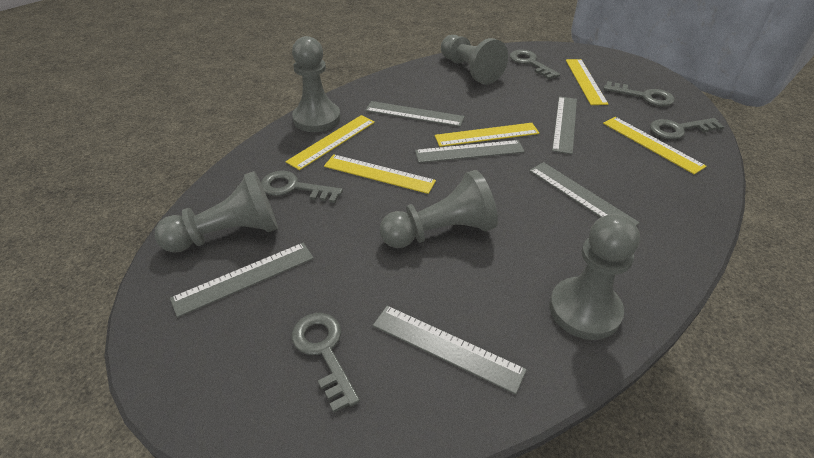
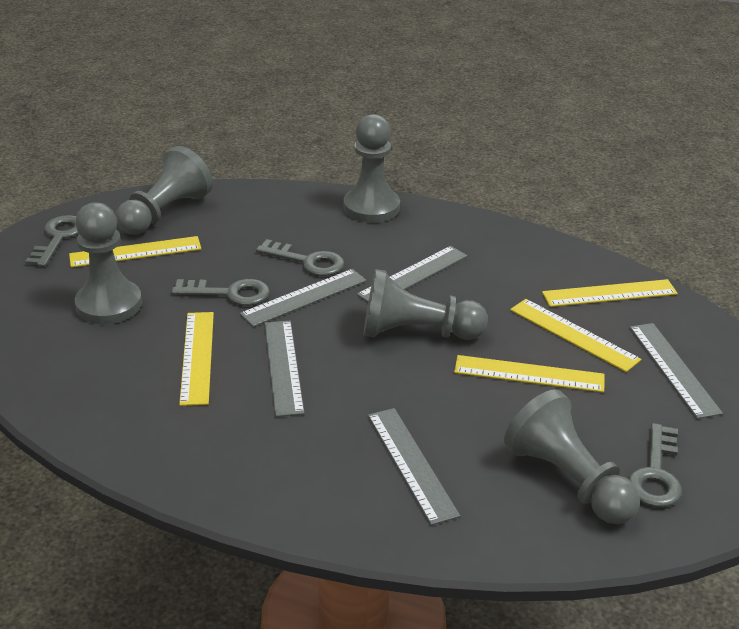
grey key: [261,171,343,203] [292,313,360,413] [510,50,560,80] [603,81,675,106] [650,118,724,139] = 5 -> [25,215,79,267] [171,279,270,306] [256,239,344,276] [628,423,682,507] = 4
grey ruler: [170,243,314,317] [365,101,465,127] [373,306,527,394] [415,140,525,163] [529,162,640,226] [552,96,577,154] = 6 -> [240,269,367,327] [265,321,305,417] [357,246,468,302] [368,408,460,525] [629,323,723,419] = 5

